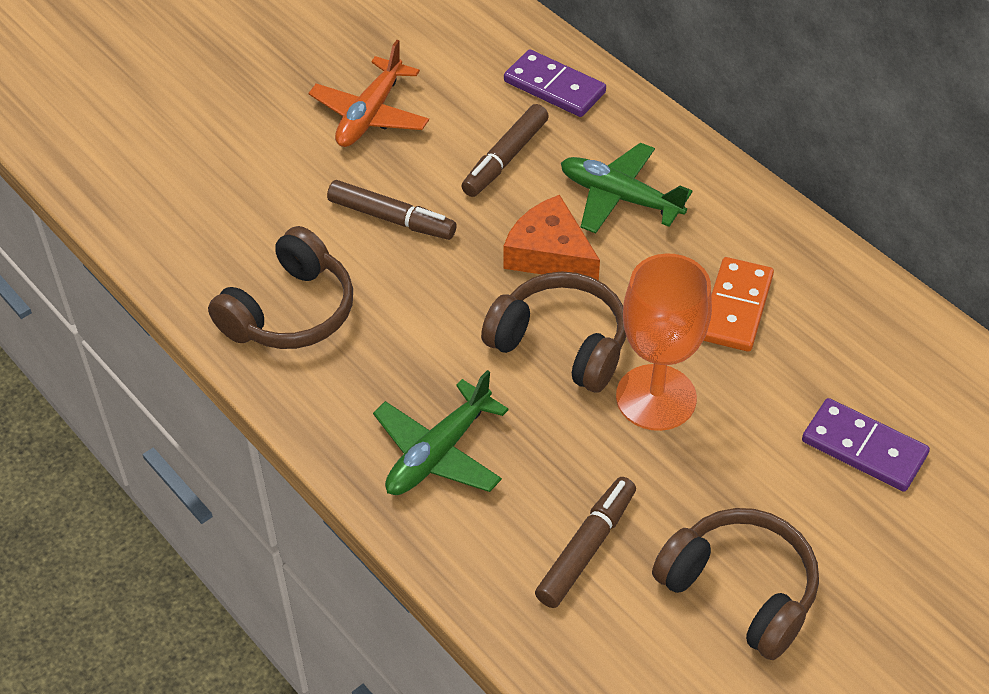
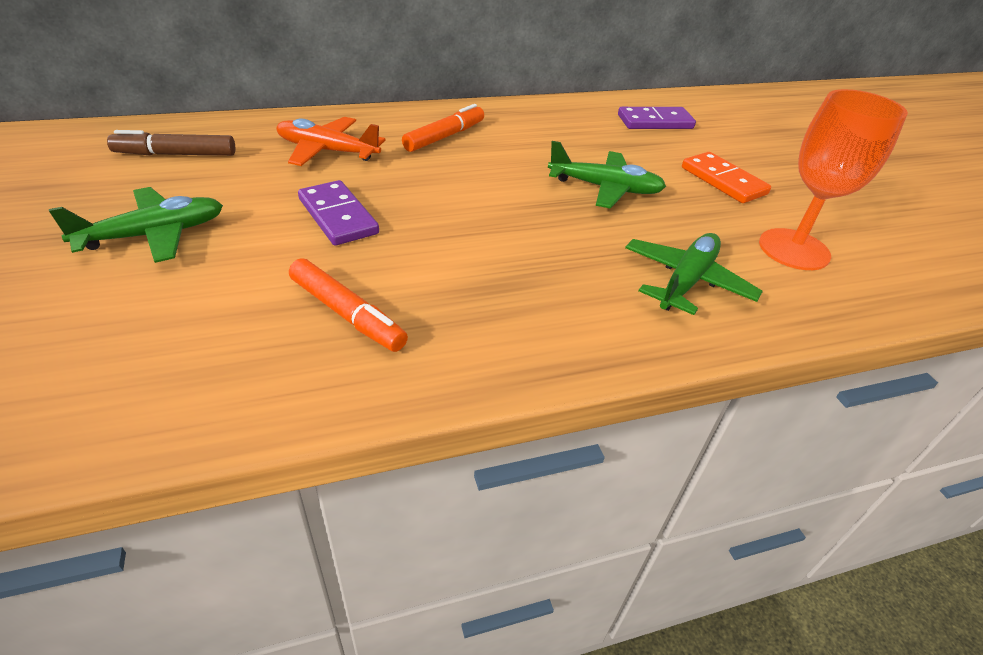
brown headphones: [208,226,353,349] [481,271,626,392] [652,508,819,660] = 3 -> none = 0
brown marker: [327,180,457,240] [461,104,549,197] [535,477,636,608] = 3 -> [107,130,235,156] = 1
green plane: [373,370,509,495] [561,143,692,234] = 2 -> [49,187,223,263] [548,141,666,209] [625,233,763,315] = 3
orange cheese: [503,195,600,281] = 1 -> none = 0
orange marker: none = 0 -> [289,258,408,352] [402,104,484,152] = 2

